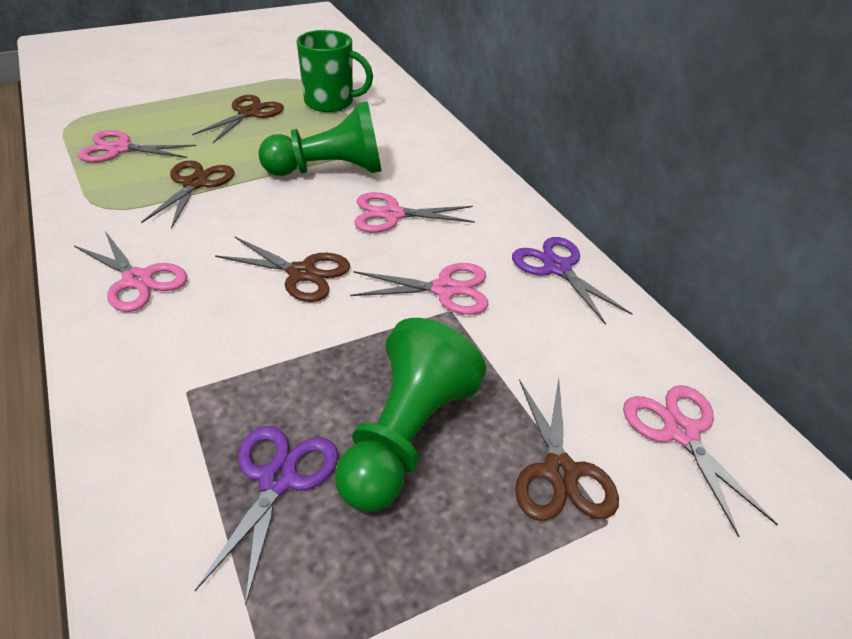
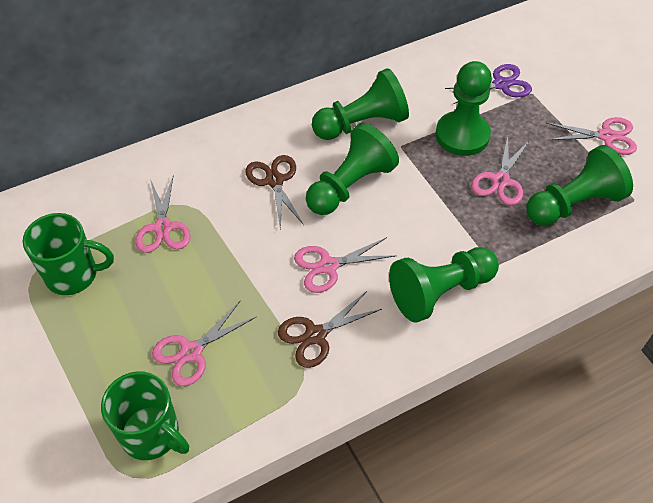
brown scissors: [141,160,234,229] [192,95,284,143] [215,237,350,302] [515,379,619,521] = 4 -> [245,155,304,230] [278,291,382,368] = 2
green mug: [297,30,373,112] = 1 -> [23,213,114,295] [101,371,189,460] = 2
green pawn: [258,101,382,176] [335,318,486,512] = 2 -> [306,123,399,215] [312,68,409,140] [389,247,499,323] [435,61,492,156] [526,145,633,226] = 5
purple scissors: [195,426,338,606] [512,237,633,325] = 2 -> [445,64,532,104] = 1

